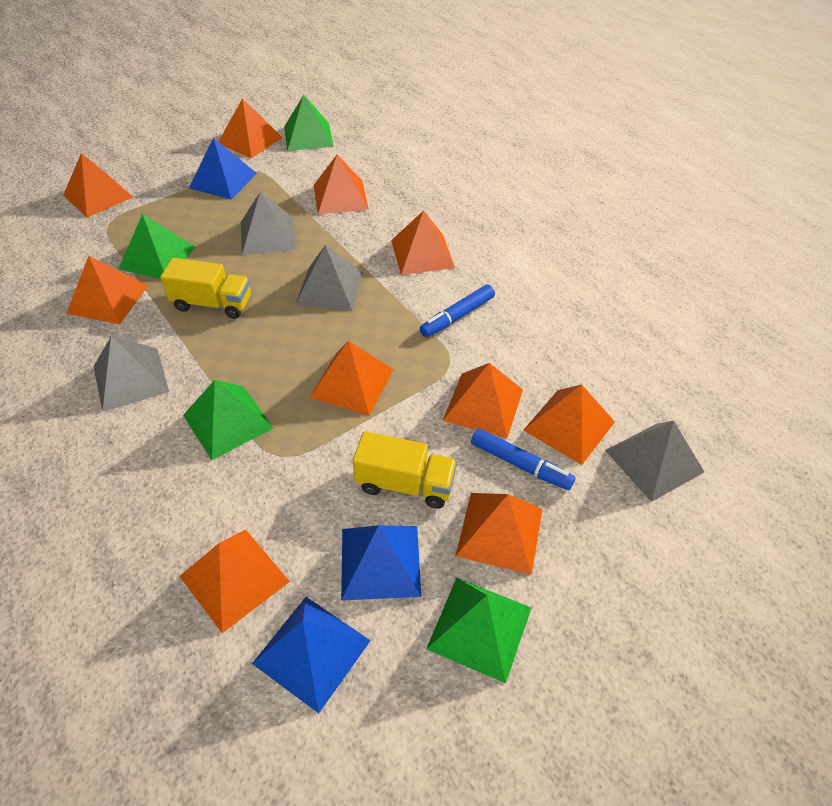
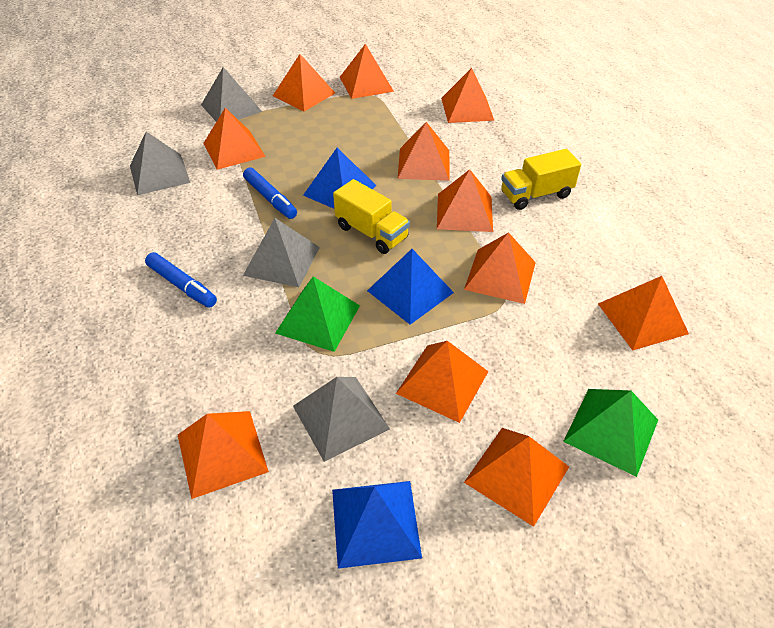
green pyramid: [118,214,195,279] [183,380,274,460] [284,95,334,151] [426,578,531,683] = 4 -> [275,276,360,352] [563,389,658,477] = 2
orange pyramid: [63,153,133,218] [66,256,148,324] [180,529,290,633] [218,98,283,158] [309,341,393,416] [314,154,369,215] [391,210,455,275] [443,363,523,438] [456,493,543,575] [523,385,615,465] = 10 -> [178,411,269,499] [203,108,266,170] [273,54,335,112] [340,44,394,99] [396,341,489,423] [398,122,450,181] [437,169,493,232] [441,68,494,123] [464,232,536,304] [464,428,569,527] [598,276,689,350] = 11

